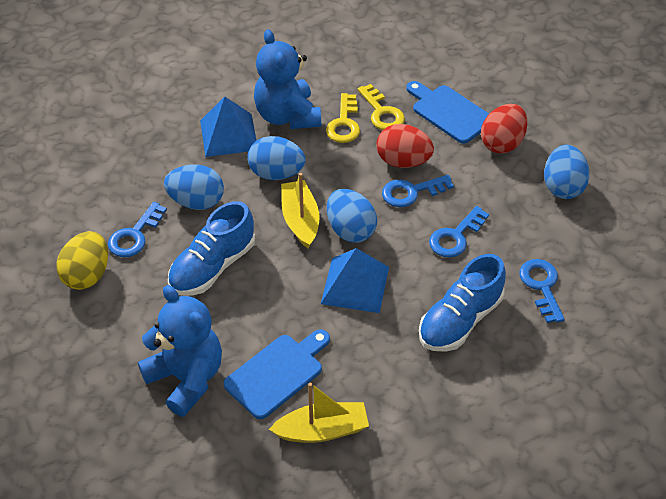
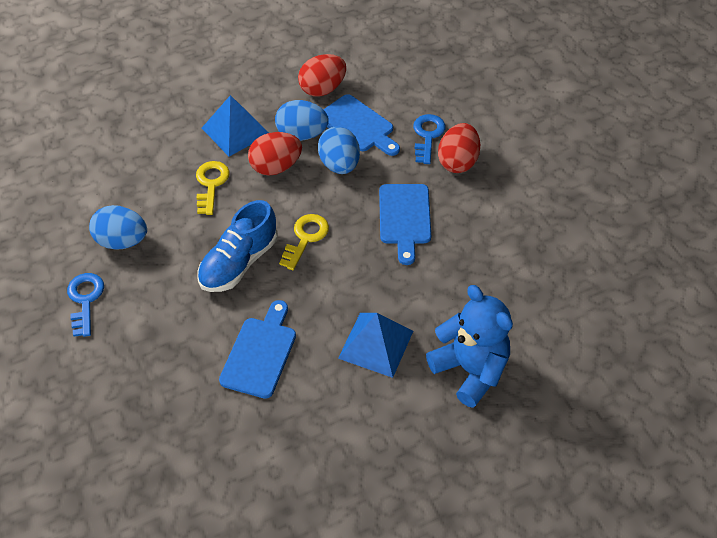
blue cutting board: [224,329,330,419] [406,81,489,144] = 2 -> [219,300,296,399] [323,94,400,156] [379,184,431,265] = 3
blue egg: [164,164,224,210] [247,136,306,180] [327,189,377,243] [544,145,590,199] = 4 -> [89,205,147,250] [275,100,329,141] [318,126,360,174] = 3
blue key: [108,202,167,257] [382,175,454,207] [429,206,489,258] [519,259,565,323] = 4 -> [67,273,104,337] [413,114,446,164] = 2
blue shoe: [168,201,255,296] [419,254,506,352] = 2 -> [197,200,278,292] = 1
blue teddy bear: [138,285,222,417] [254,29,321,129] = 2 -> [426,285,513,408] = 1
red egg: [376,124,434,168] [481,104,528,154] = 2 -> [248,132,302,176] [298,54,346,96] [438,123,480,173] = 3
yellow boat: [269,383,369,443] [281,173,320,248] = 2 -> none = 0
yellow egg: [56,231,108,290] = 1 -> none = 0

